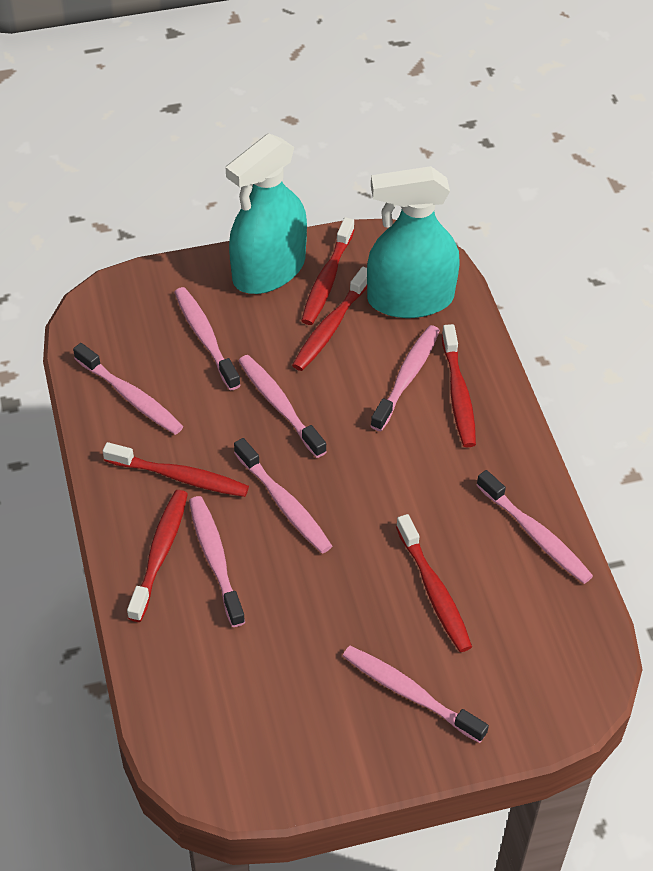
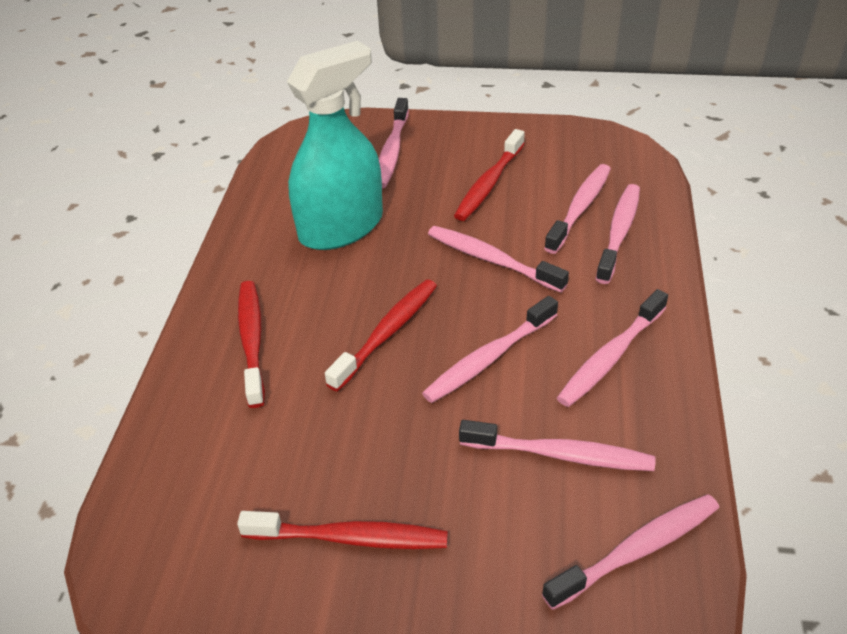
red toothbrush: [103,442,249,497] [127,490,188,622] [292,267,367,371] [301,217,355,325] [396,514,472,652] [442,324,476,447] = 6 -> [237,511,448,549] [238,281,265,408] [325,279,437,392] [454,129,525,221] = 4
turquoise spray bottle: [226,133,307,294] [367,166,460,318] = 2 -> [287,41,383,250] = 1

